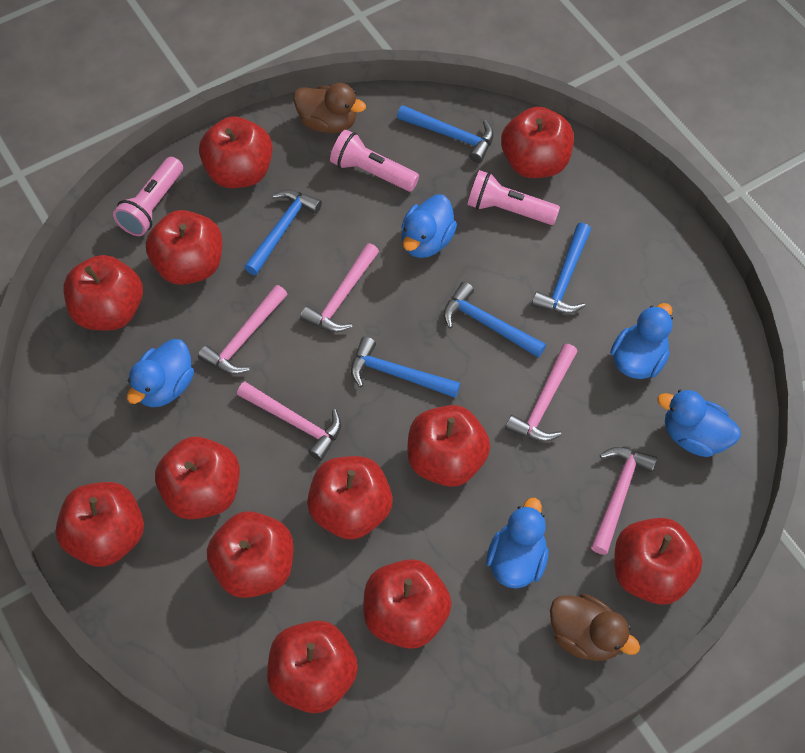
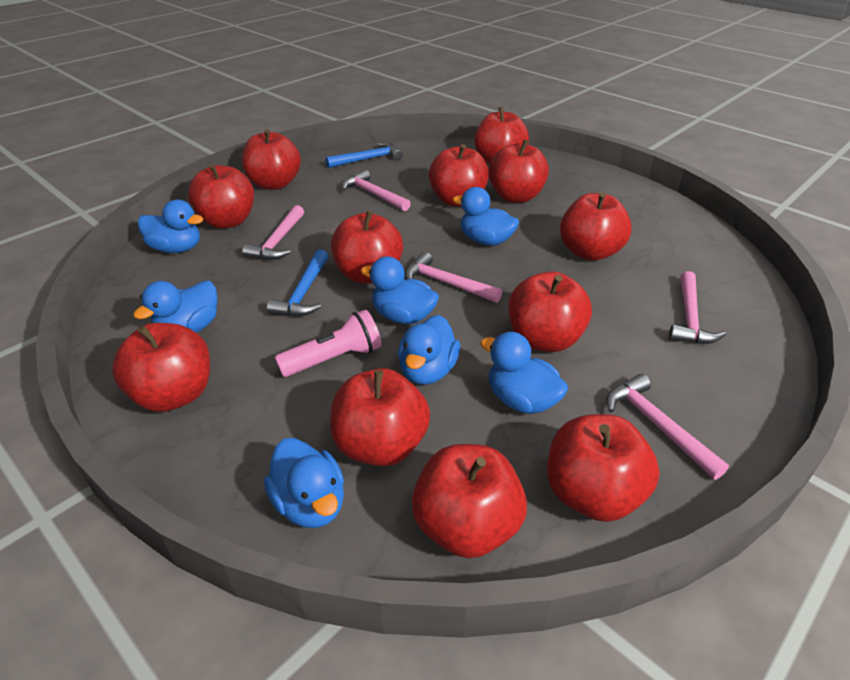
blue duck: [127,339,194,407] [401,194,457,258] [486,498,549,589] [610,303,673,379] [657,390,741,457] = 5 -> [133,281,217,333] [138,200,203,253] [264,438,344,528] [361,257,439,324] [398,315,460,385] [452,187,519,246] [480,332,568,414] = 7
blue hammer: [244,190,322,275] [351,337,460,398] [397,105,494,163] [443,282,546,358] [532,223,591,314] = 5 -> [267,249,328,317] [326,142,403,168] = 2
brown duck: [293,83,366,133] [550,594,640,661] = 2 -> none = 0
pink flashlight: [113,157,183,236] [330,129,419,192] [467,170,560,225] = 3 -> [275,310,382,377] = 1

